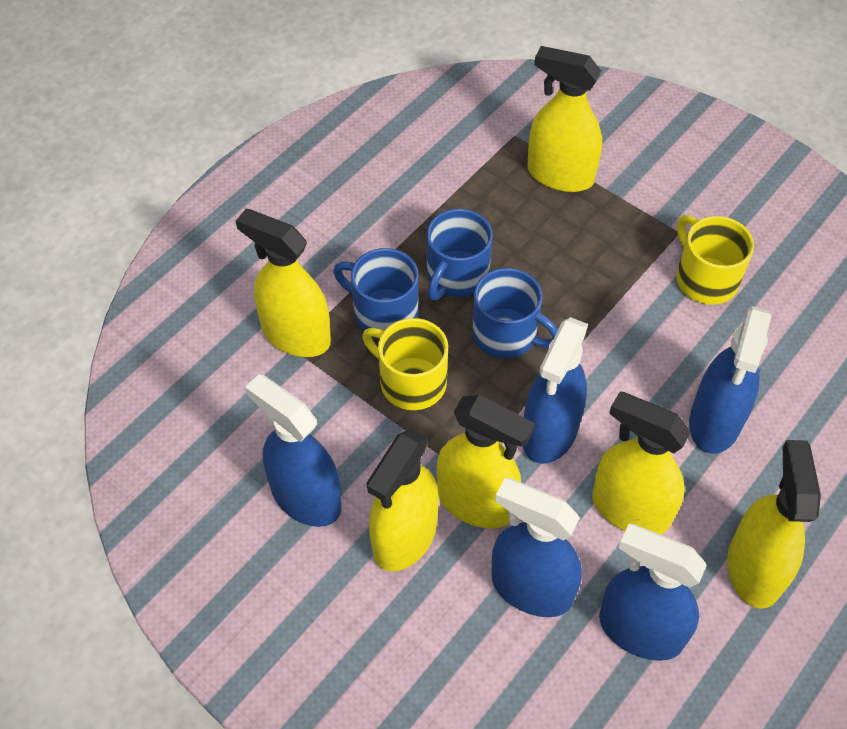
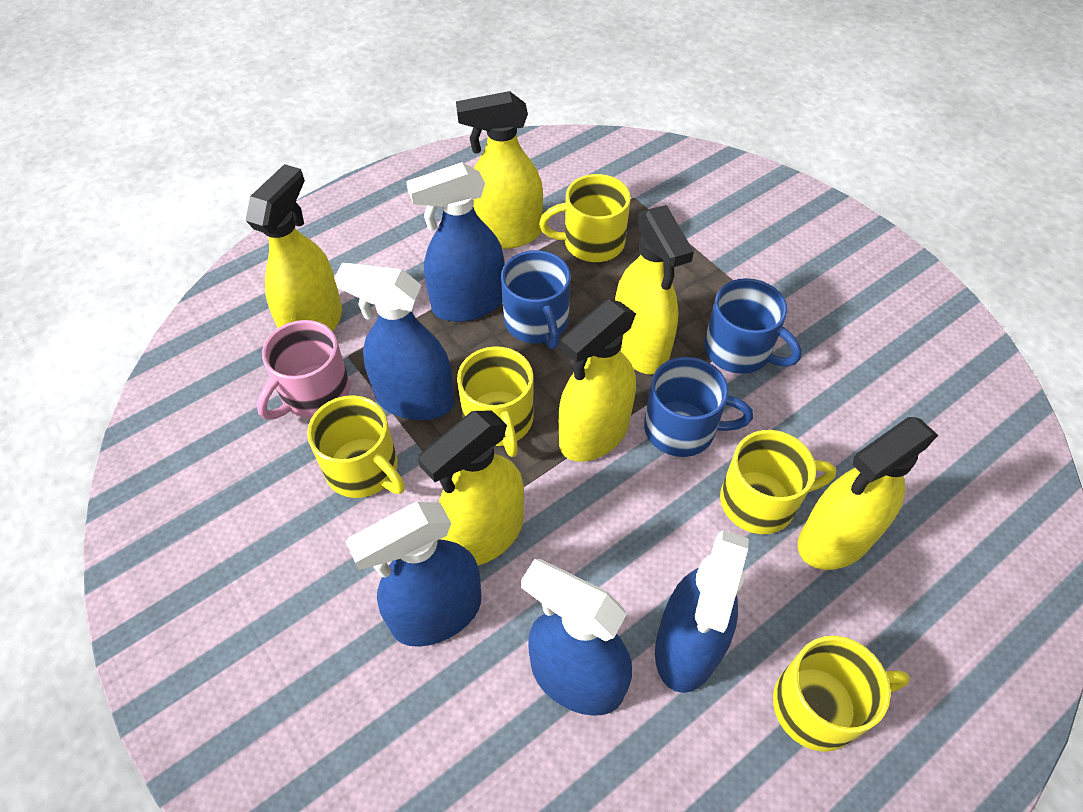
pink mug: none = 0 -> [257,320,350,420] = 1
yellow mug: [362,318,448,410] [676,215,754,305] = 2 -> [307,395,405,498] [457,346,534,457] [539,174,631,262] [720,430,836,534] [773,636,910,752] = 5

